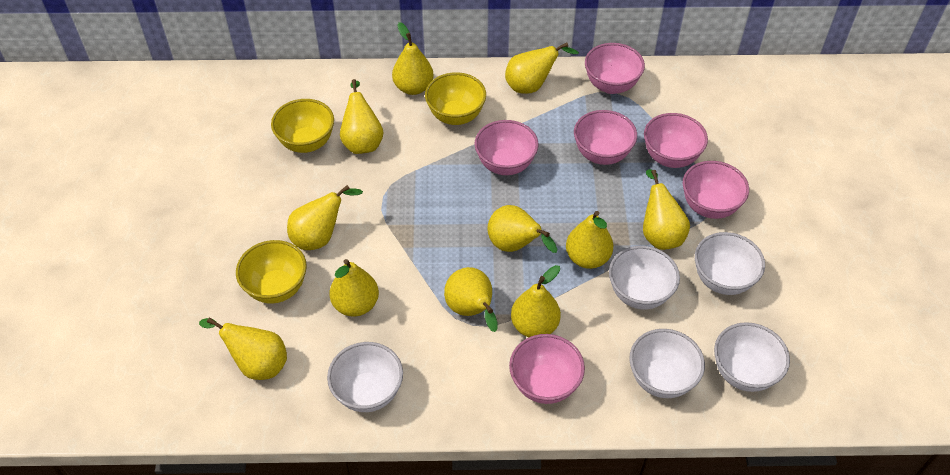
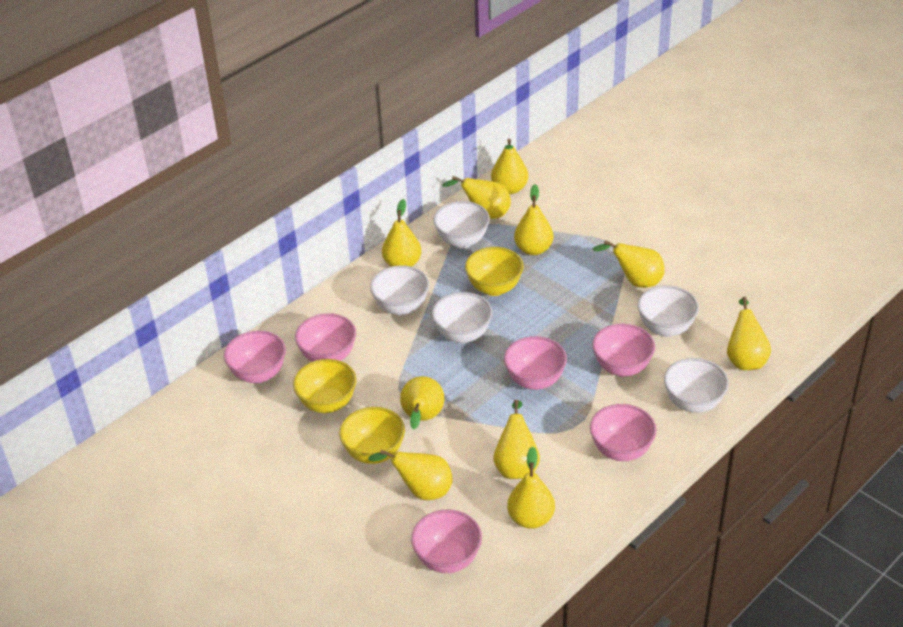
yellow pear: [199,317,287,380] [287,185,363,250] [330,259,379,317] [340,79,384,154] [392,22,434,95] [444,267,498,332] [487,205,557,253] [505,43,579,94] [511,265,561,337] [566,211,613,269] [643,169,690,250] = 11 -> [368,449,453,500] [382,199,421,267] [400,376,445,430] [442,176,511,219] [491,139,528,194] [493,400,540,479] [507,447,555,528] [514,184,553,255] [593,240,665,288] [727,297,771,370] = 10

